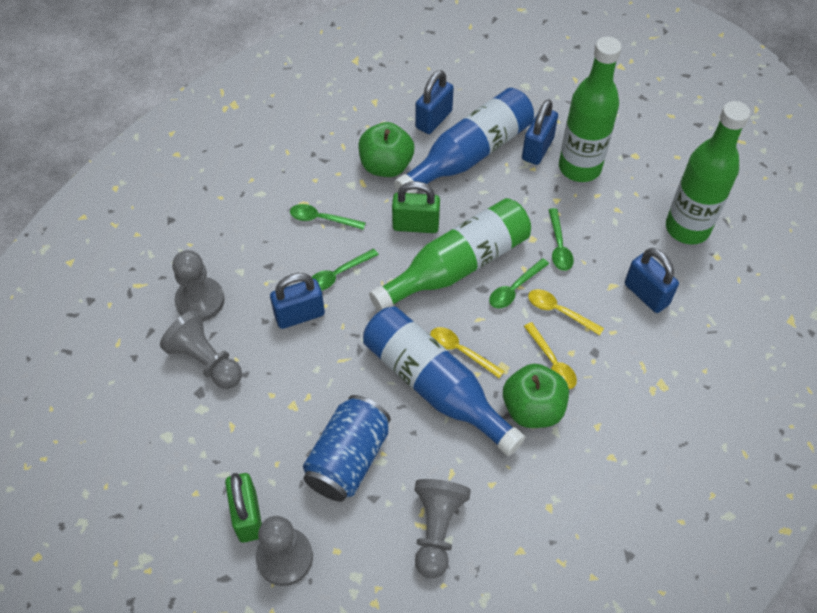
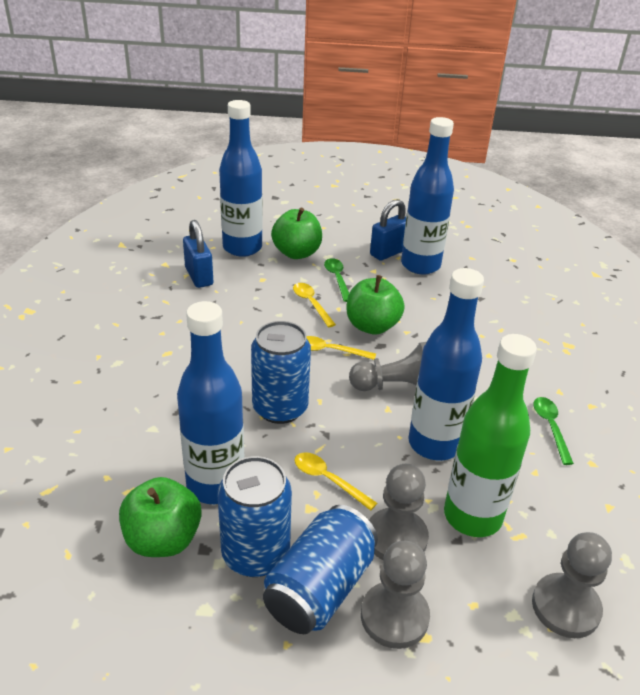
blue bottle: [363,307,525,456] [394,88,534,194] = 2 -> [177,301,245,504] [219,100,263,257] [401,117,454,274] [409,268,484,460] = 4
blue can: [303,395,391,502] = 1 -> [217,456,292,577] [251,321,311,424] [263,505,378,634] = 3
blue padlock: [270,273,325,329] [415,70,454,134] [522,99,558,165] [625,248,679,313] = 4 -> [183,220,213,288] [370,199,406,261] = 2
green apple: [358,122,414,177] [503,364,569,428] = 2 -> [119,477,202,557] [271,207,322,259] [347,275,405,335] = 3
green bottle: [369,198,531,311] [559,37,622,182] [666,101,750,245] = 3 -> [444,334,537,537] = 1
green padlock: [225,473,262,543] [392,181,440,233] = 2 -> none = 0
green spoon: [290,204,366,230] [312,249,379,291] [489,258,549,309] [549,208,574,271] = 4 -> [324,258,349,302] [533,397,574,465] = 2

